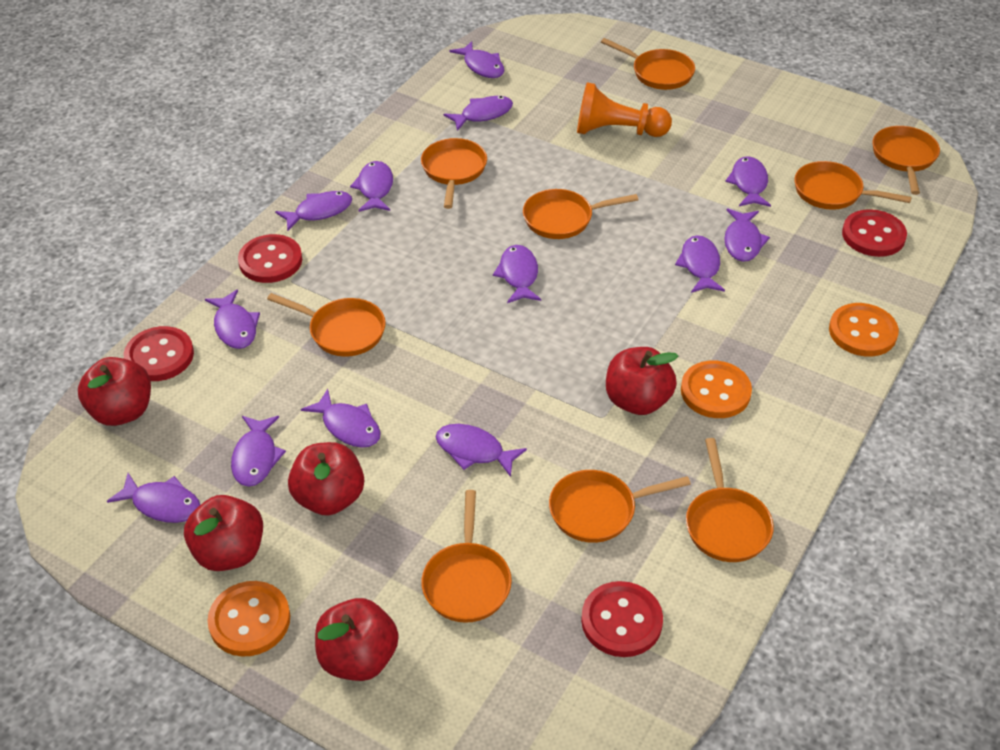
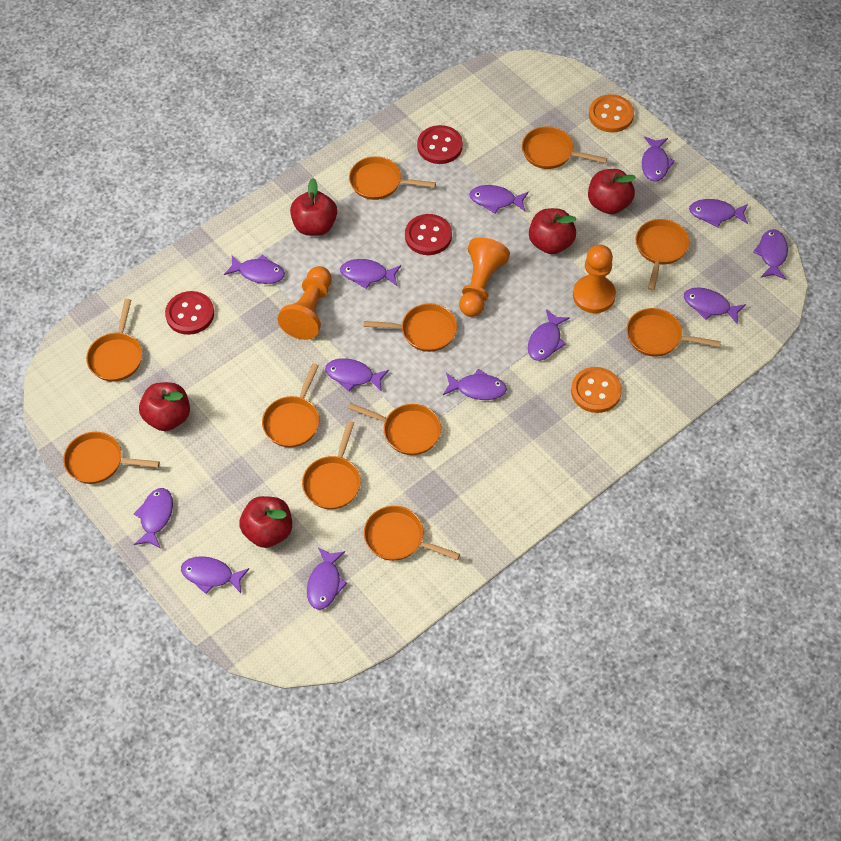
orange button: [207,581,290,657] [681,361,752,418] [829,303,899,357] = 3 -> [571,367,622,413] [589,94,634,133] = 2
orange pan: [267,293,386,357] [421,138,487,209] [421,490,512,623] [523,189,638,239] [549,470,691,543] [601,38,695,90] [686,438,774,562] [795,161,912,210] [873,126,940,195] = 9 -> [63,432,160,484] [86,299,142,382] [262,363,319,447] [302,421,361,509] [348,403,441,455] [349,156,436,200] [363,304,457,352] [364,506,460,561] [522,126,607,169] [626,308,721,356] [636,219,689,291] = 11
orange pawn: [577,82,672,137] = 1 -> [278,266,331,340] [459,237,510,317] [573,245,616,313] = 3
red button: [124,326,194,381] [238,234,302,283] [581,581,663,657] [842,209,907,257] = 4 -> [165,291,214,335] [405,214,452,255] [417,125,463,164] = 3

